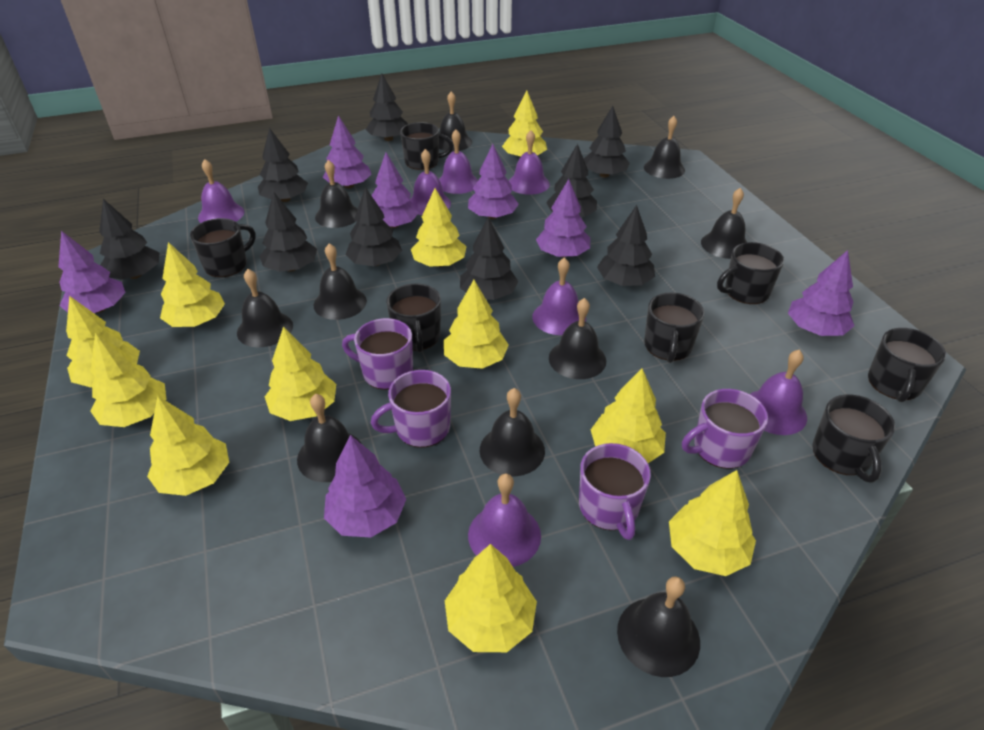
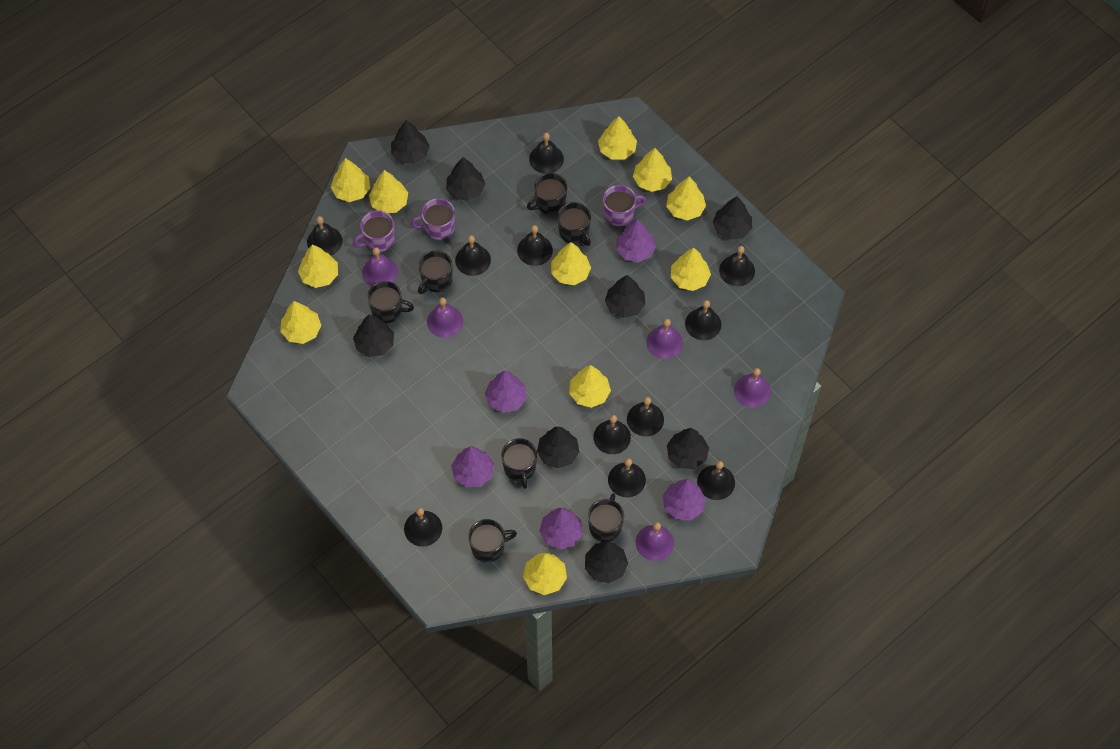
black bell: [237,269,293,348] [297,393,361,482] [314,243,367,320] [315,160,358,228] [439,91,472,151] [480,388,545,476] [549,298,606,379] [617,576,700,677] [644,116,685,179] [701,188,747,259] = 10 -> [307,216,342,256] [404,508,442,547] [455,235,491,276] [517,225,553,266] [529,133,564,174] [593,415,631,454] [608,458,646,497] [627,397,664,436] [685,300,721,340] [697,461,735,500] [719,246,755,286] = 11
black tree: [99,199,159,280] [258,128,308,202] [260,192,317,272] [345,187,402,266] [366,74,408,141] [460,217,519,300] [546,143,597,217] [584,106,630,177] [597,205,655,286] = 9 -> [353,315,394,357] [391,120,430,164] [446,157,485,201] [537,427,579,468] [585,541,628,583] [605,275,646,318] [667,428,709,469] [713,196,752,240] = 8
purple bell: [198,159,244,223] [410,149,451,215] [439,130,478,194] [468,474,541,567] [509,130,550,195] [532,257,586,335] [750,349,807,435] = 7 -> [362,247,398,286] [427,297,463,338] [636,522,674,561] [646,319,683,359] [734,368,771,408] = 5
purple mug: [342,318,413,390] [371,370,451,447] [579,443,651,540] [682,389,768,469] = 4 -> [353,210,395,252] [411,198,455,240] [603,185,646,227] = 3
purple tree: [58,231,126,313] [323,115,371,188] [324,435,406,537] [371,152,419,228] [468,144,519,219] [536,179,590,257] [788,250,854,336] = 7 -> [451,446,494,487] [485,370,526,413] [539,508,583,550] [616,219,656,263] [663,479,706,520] = 5

